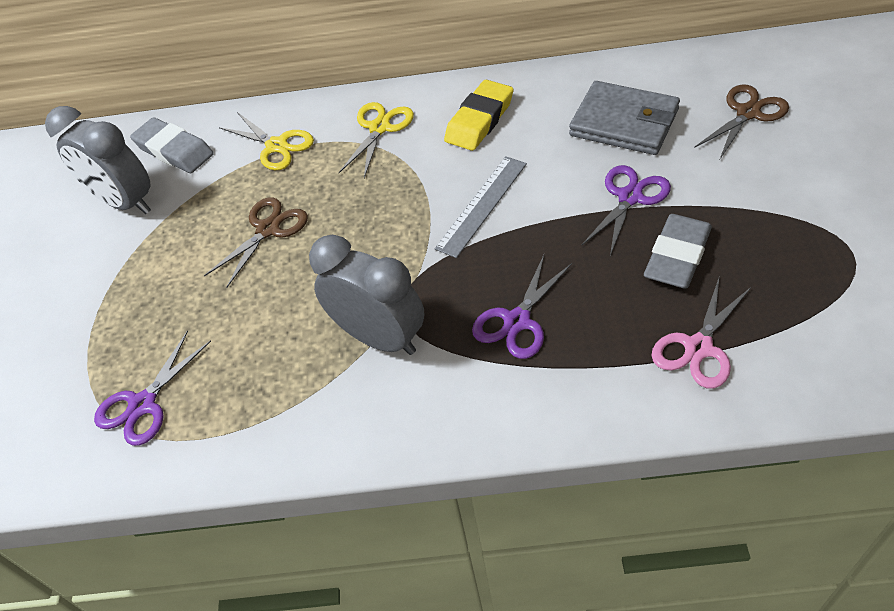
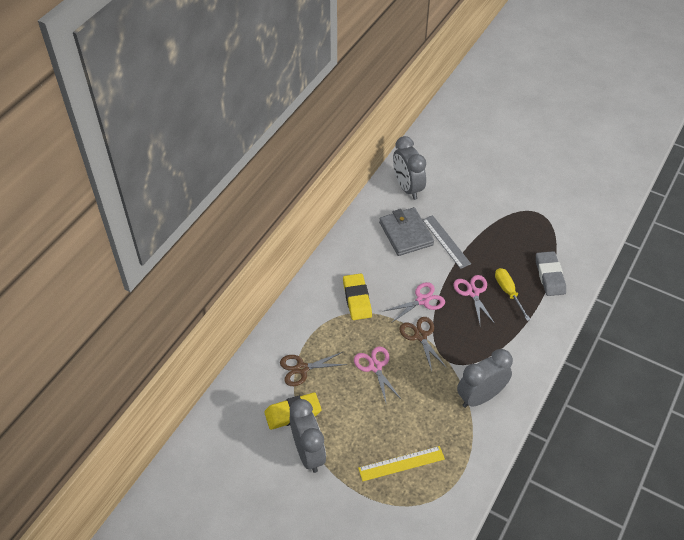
grey clock: [45,106,151,214] [309,235,425,355] = 2 -> [290,399,326,473] [393,136,426,200] [457,349,513,408] = 3
grey eraser: [130,117,214,173] [644,214,712,289] = 2 -> [536,251,566,296] = 1
pink scissors: [651,278,752,389] = 1 -> [354,346,402,405] [384,282,445,323] [453,275,495,324] = 3
purple scissors: [94,330,211,446] [472,255,572,359] [581,165,671,256] = 3 -> none = 0
yellow eraser: [444,80,513,151] = 1 -> [264,392,322,430] [343,273,372,320] = 2
yellow ruler: none = 0 -> [358,446,445,481] = 1
yellow scissors: [219,112,314,170] [339,102,414,178] = 2 -> none = 0
yellow screwdriver: none = 0 -> [495,268,531,321] = 1

